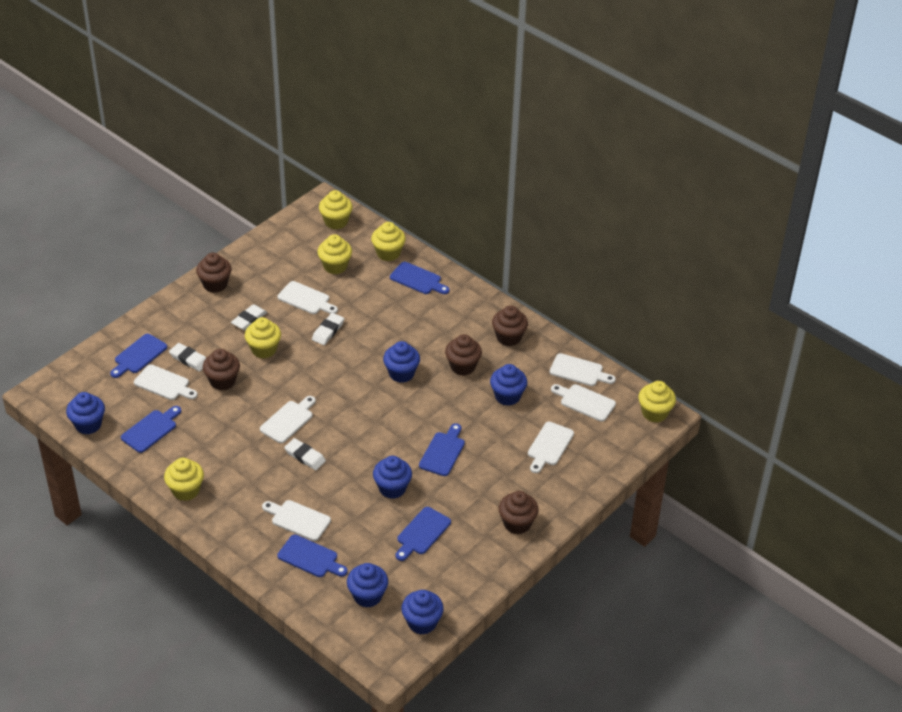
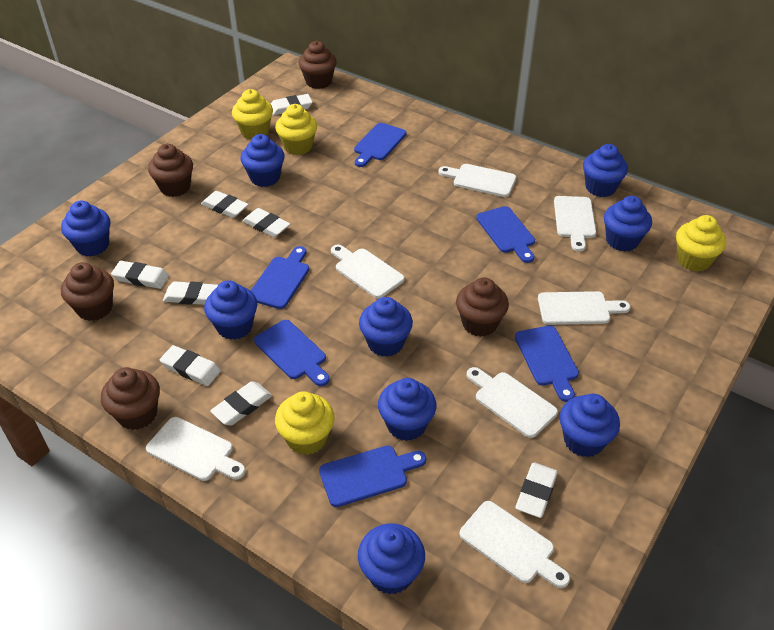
blue cupcake: [66,392,105,435] [347,563,388,608] [373,456,412,499] [383,341,420,383] [401,590,444,635] [490,364,527,406] = 6 -> [61,201,110,256] [204,281,257,340] [241,134,285,187] [358,523,425,595] [359,297,413,357] [378,378,436,441] [560,394,620,457] [583,144,628,197] [604,196,652,251] = 9
white eraser: [169,343,206,372] [231,304,267,330] [284,438,326,470] [312,313,344,345] = 4 -> [111,261,169,289] [160,345,221,386] [163,281,218,305] [201,191,249,218] [210,381,272,426] [242,208,290,237] [271,94,312,115] [515,463,558,518] = 8
yellow cupcake: [164,458,204,501] [245,317,281,358] [317,234,352,274] [319,190,353,229] [371,222,406,261] [638,381,676,423] = 6 -> [232,89,273,140] [275,104,317,155] [275,391,335,455] [676,215,726,272] = 4

